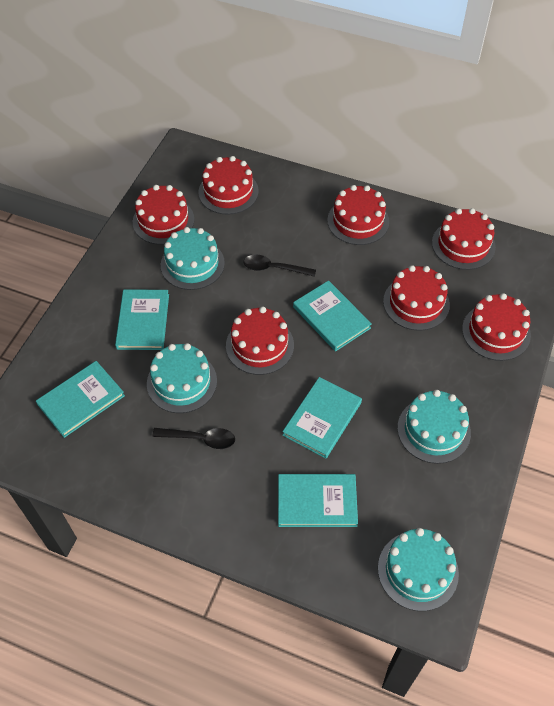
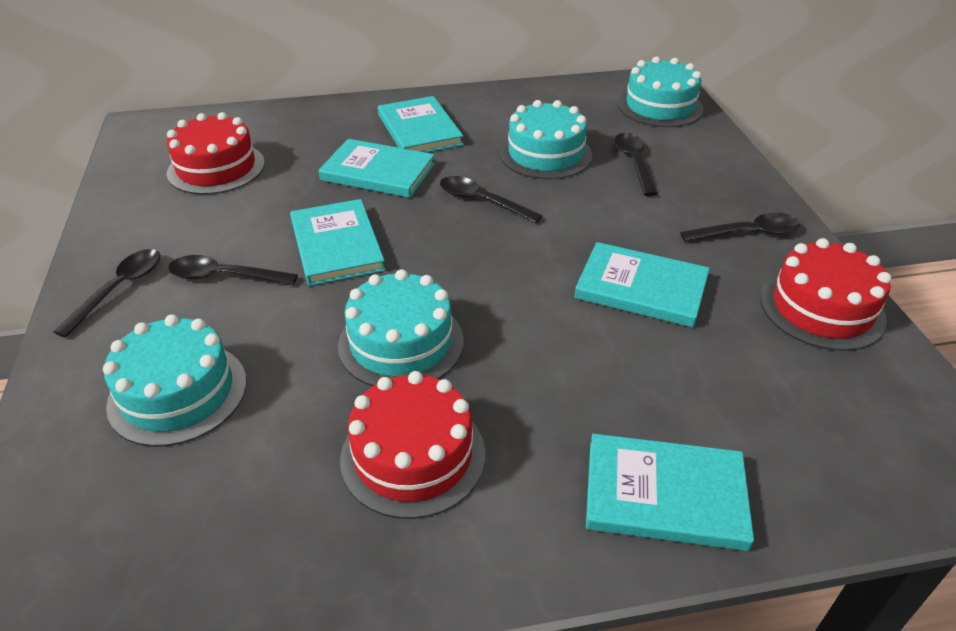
black spoon: [152,428,235,449] [243,255,316,277] = 2 -> [54,249,161,338] [168,255,298,285] [440,176,543,223] [614,133,657,196] [680,213,800,241] = 5
red cake: [133,185,194,245] [198,156,259,214] [226,307,294,375] [327,185,389,245] [383,265,450,331] [432,208,496,270] [462,293,531,361] = 7 -> [167,112,265,195] [340,371,485,519] [761,238,892,351] = 3

